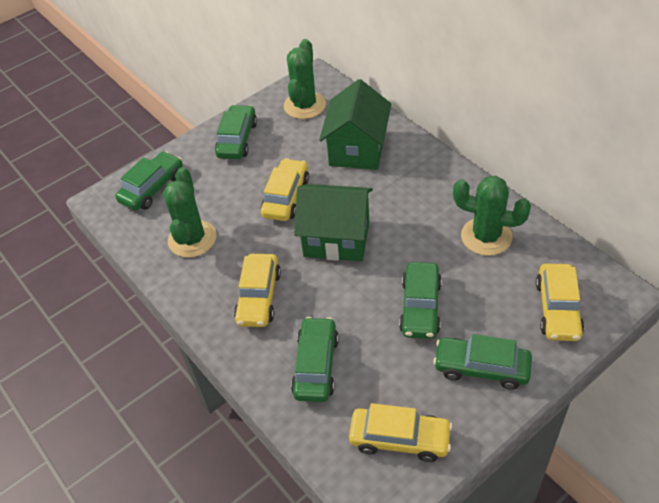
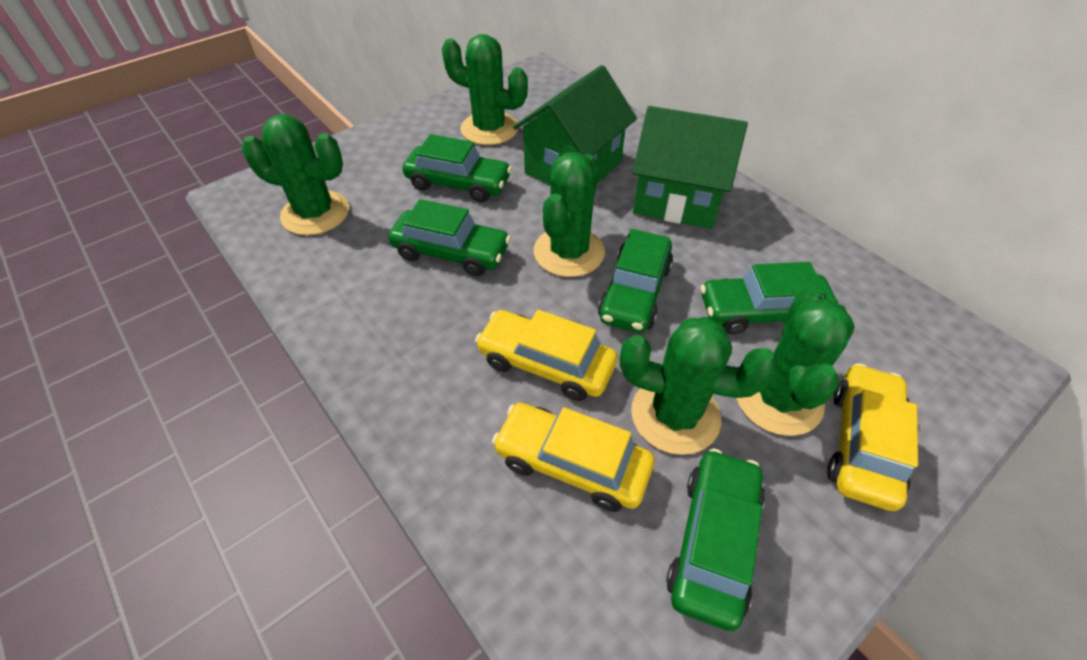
green cactus: [163,167,216,258] [284,39,326,119] [453,176,531,256] = 3 -> [242,114,349,235] [442,34,528,145] [534,152,605,277] [620,317,778,455] [736,288,855,436] = 5
yellow car: [234,254,281,327] [261,158,309,221] [349,403,453,462] [536,264,584,341] = 4 -> [475,310,618,401] [492,403,654,512] [827,363,918,511] = 3

